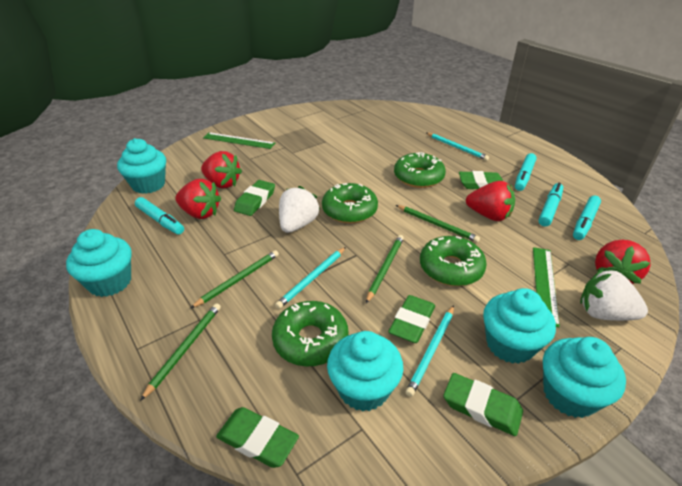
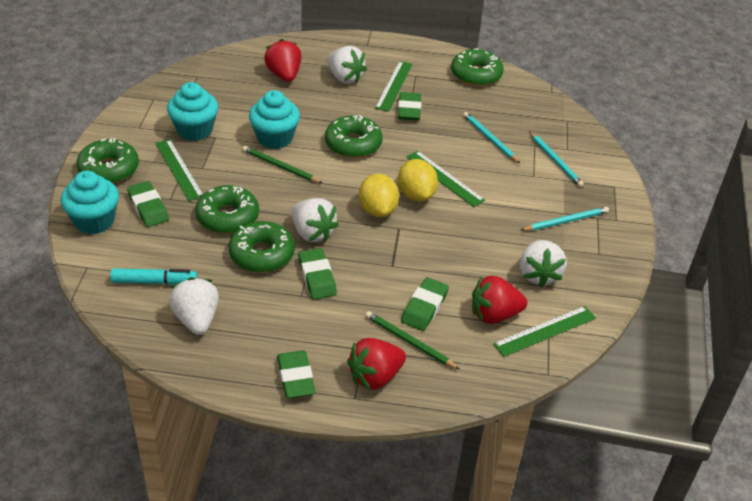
green donut: [272,301,348,366] [322,183,378,223] [394,152,446,188] [420,236,487,286] = 4 -> [76,138,139,183] [195,185,259,234] [229,221,295,272] [325,115,382,158] [451,48,504,86] = 5
green pencil: [140,303,221,401] [191,250,279,308] [366,235,404,303] [396,205,480,242] = 4 -> [242,146,322,183] [365,311,459,369] = 2
green ruler: [203,132,275,149] [533,247,560,327] = 2 -> [155,139,203,201] [375,61,413,112] [407,151,485,207] [493,306,596,357] = 4
red strawberry: [175,179,221,219] [201,151,242,188] [466,181,515,221] [595,240,651,284] = 4 -> [264,39,301,82] [347,338,406,390] [472,276,527,324] = 3
turquoise cupcake: [66,229,132,297] [117,138,166,194] [327,331,403,411] [483,288,556,364] [543,337,626,418] = 5 -> [61,171,119,234] [167,82,218,141] [249,90,300,149] = 3
turquoise marker: [135,197,184,234] [515,153,536,191] [538,183,563,227] [573,196,601,240] = 4 -> [110,268,197,285] = 1
white strawberry: [279,186,320,233] [580,268,648,321] = 2 -> [169,277,219,335] [292,198,339,242] [327,46,367,84] [520,240,567,288] = 4
yellow lemon: none = 0 -> [359,174,399,217] [398,159,438,202] = 2

